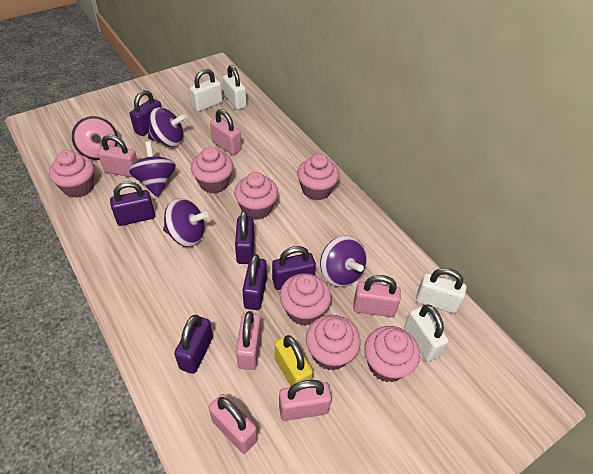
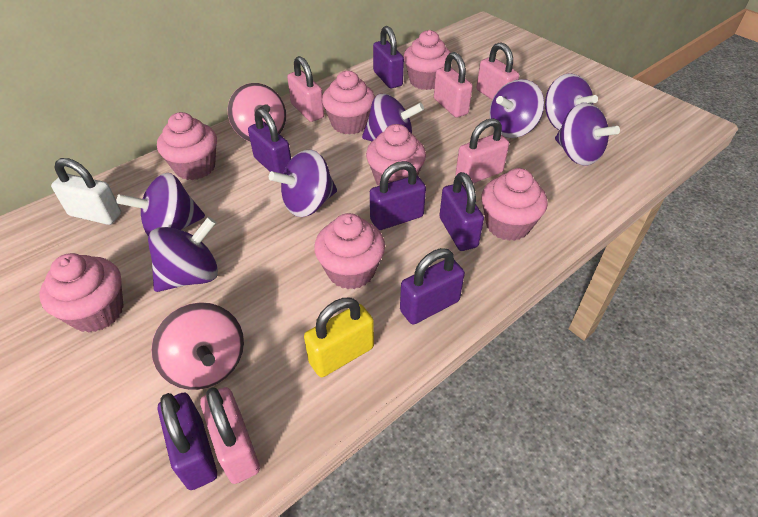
pink padlock: [98,135,138,178] [208,394,257,453] [210,109,242,155] [236,311,261,370] [279,380,332,421] [353,275,401,317] = 6 -> [200,387,260,484] [287,56,324,122] [434,52,473,118] [455,118,509,185] [477,42,519,100] = 5
pink spinning top: [71,116,118,160] = 1 -> [151,302,244,390] [228,83,286,142] = 2
purple spinning top: [129,141,176,197] [148,107,187,147] [163,198,209,247] [320,235,367,287] = 4 -> [117,173,205,237] [148,217,218,292] [269,150,337,217] [362,94,424,141] [489,79,544,138] [545,73,598,130] [555,103,620,166] = 7
white padlock: [190,69,223,112] [223,65,247,110] [404,305,449,362] [416,268,467,313] = 4 -> [51,158,121,225] = 1

